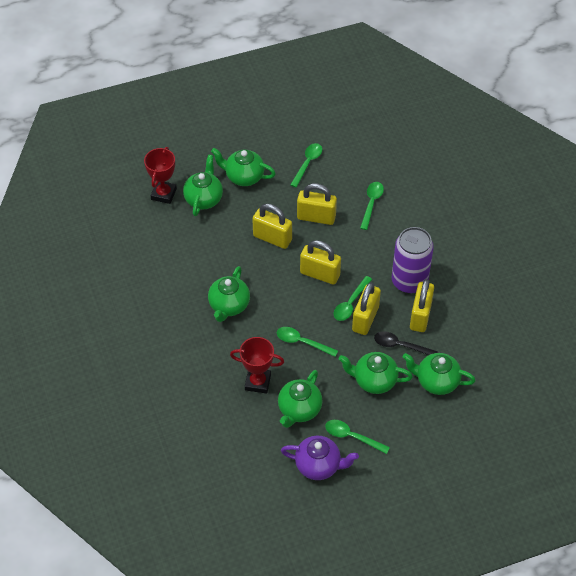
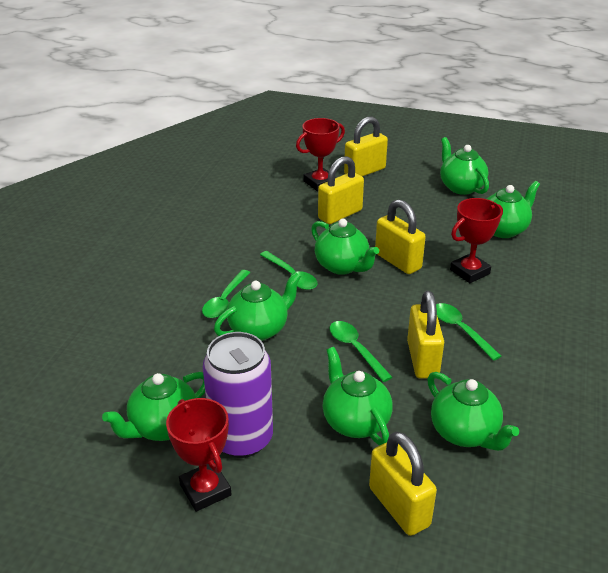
black spoon: [374,331,438,355] = 1 -> none = 0
green spoon: [277,327,338,357] [290,143,322,188] [325,420,390,454] [333,276,372,321] [360,182,384,230] = 5 -> [202,270,250,318] [260,251,317,290] [329,321,392,382] [436,303,501,361] = 4
green teapot: [183,155,223,216] [208,266,250,322] [211,148,276,186] [278,370,323,428] [339,352,413,394] [403,353,476,395] = 6 -> [102,372,205,441] [214,272,301,341] [311,219,379,275] [322,347,393,445] [427,372,519,451] [440,137,489,195] [487,181,540,238] = 7
purple teapot: [281,436,359,480] = 1 -> none = 0
red trophy: [144,147,177,204] [230,337,284,394] = 2 -> [166,398,232,512] [296,118,345,191] [450,198,503,283] = 3

